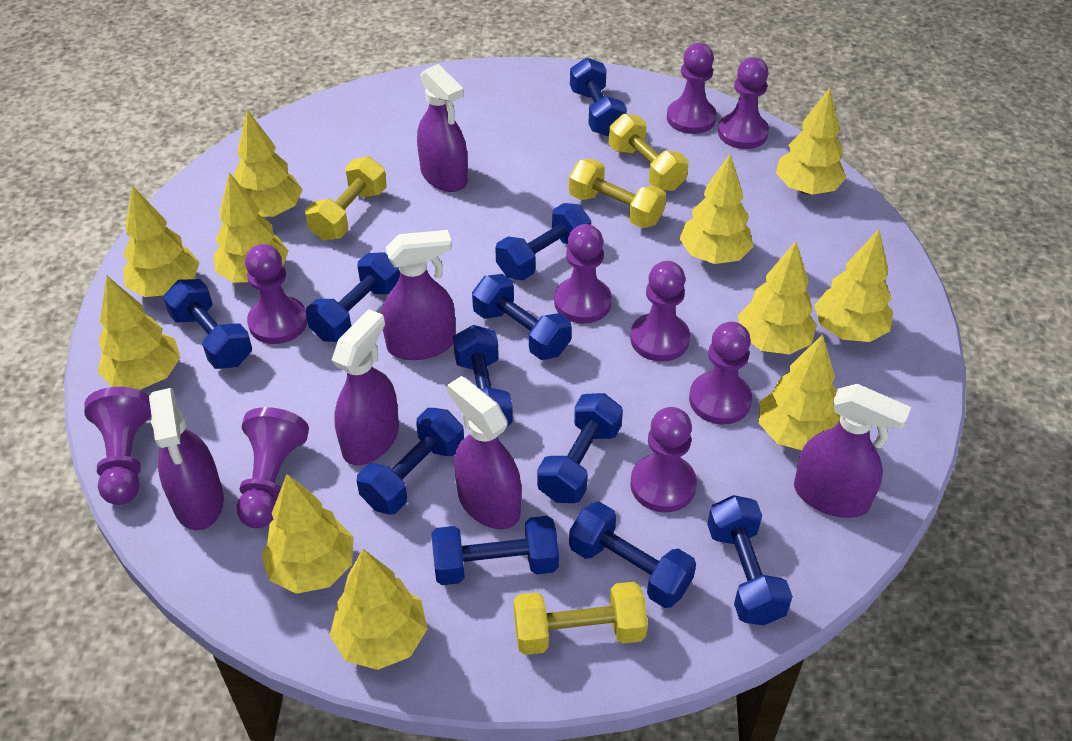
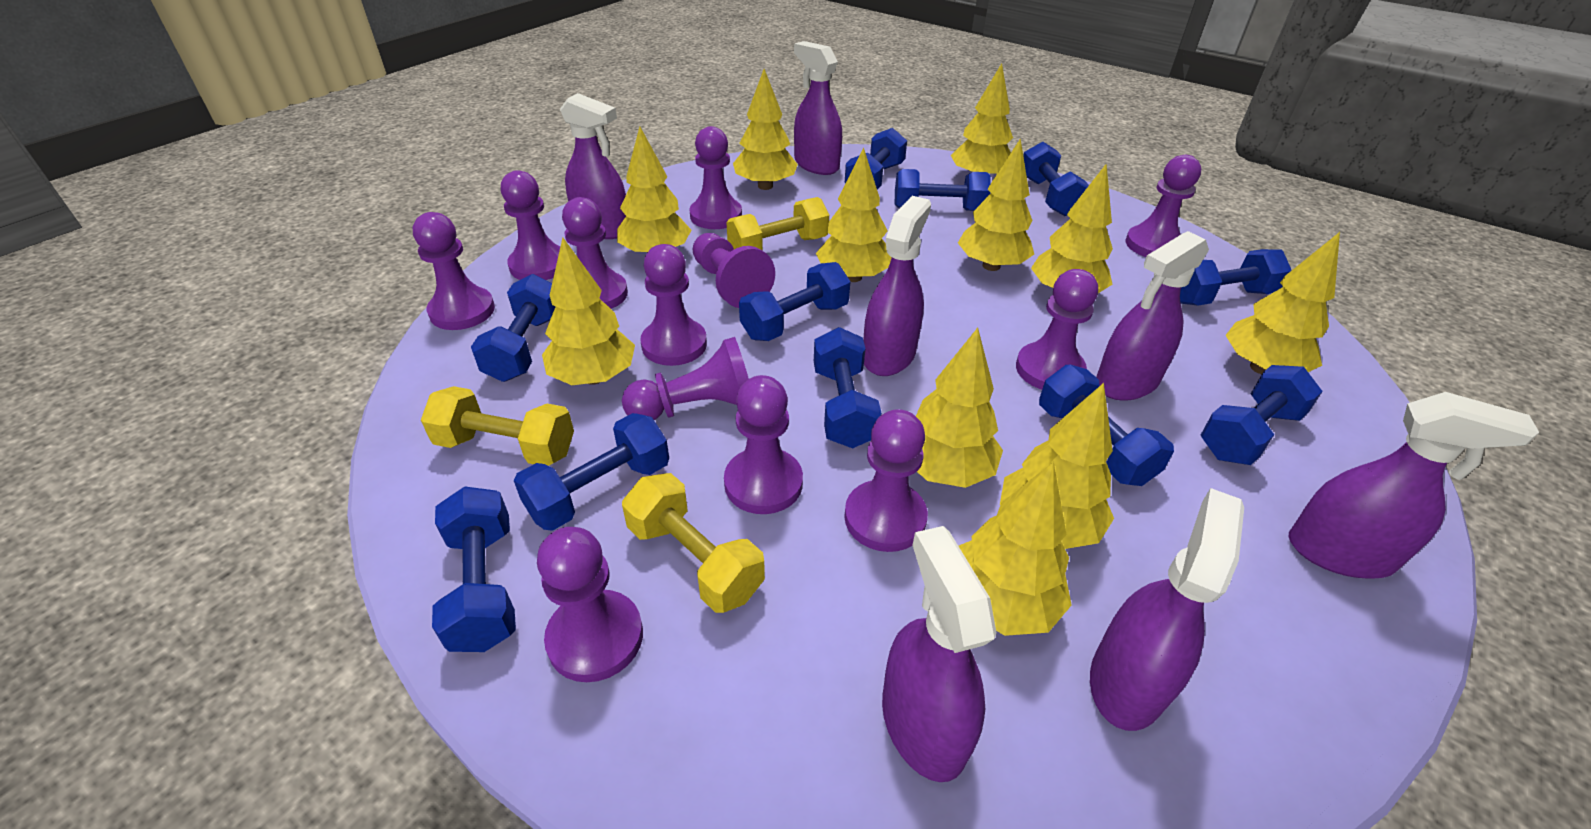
purple pawn: [84,387,151,505] [237,407,309,528] [245,244,307,344] [554,224,612,324] [630,261,690,362] [630,407,697,513] [667,43,717,134] [689,322,752,425] [718,57,769,149] = 9 -> [413,212,495,330] [501,170,560,280] [537,527,643,682] [562,197,628,309] [622,337,749,420] [641,244,707,366] [689,126,742,229] [693,233,775,308] [724,375,803,514] [844,409,928,552] [1016,269,1098,390] [1126,155,1201,257] = 12
purple spray bottle: [149,388,224,530] [332,309,399,465] [382,230,455,360] [417,64,468,192] [447,376,522,529] [794,384,911,518] = 6 -> [560,93,626,239] [794,41,842,175] [864,196,931,376] [882,526,997,782] [1090,488,1244,731] [1096,231,1209,401] [1289,392,1539,578] = 7
yellow dumbbell: [305,156,387,241] [514,582,648,655] [569,159,666,228] [609,114,689,191] = 4 -> [421,386,574,466] [622,473,765,613] [727,197,829,250] = 3

